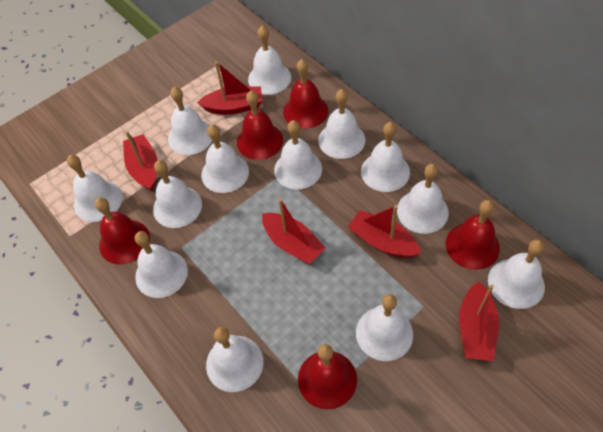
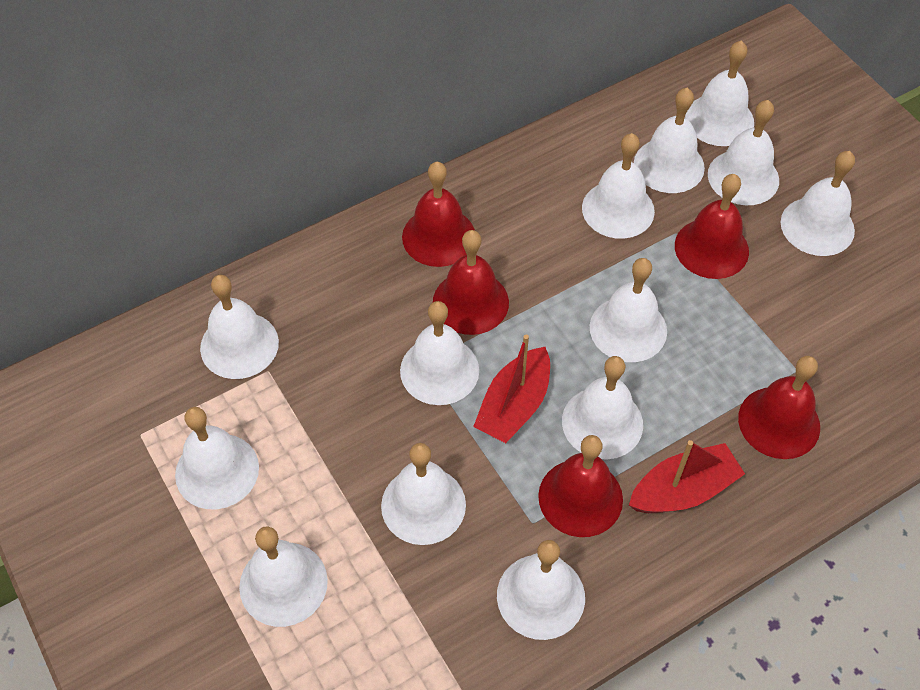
red boat: [123,131,158,191] [197,61,263,115] [262,198,325,264] [348,205,421,258] [459,281,499,361] = 5 -> [473,334,550,443] [629,440,745,513] = 2

